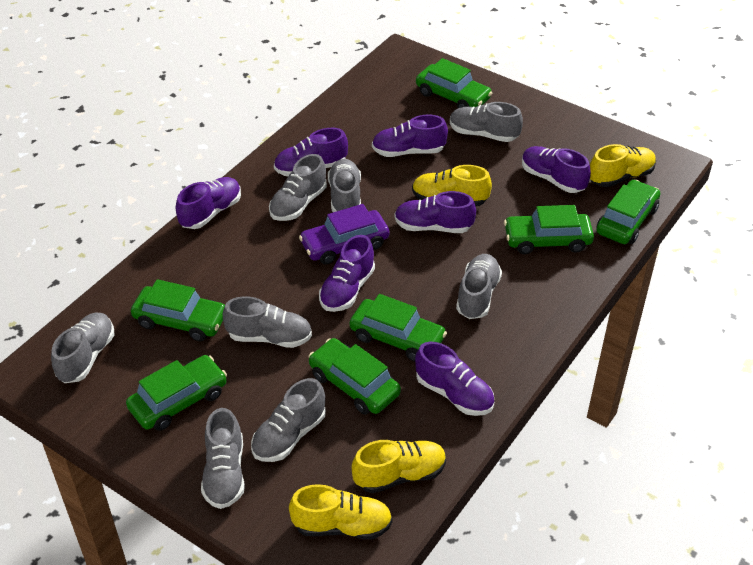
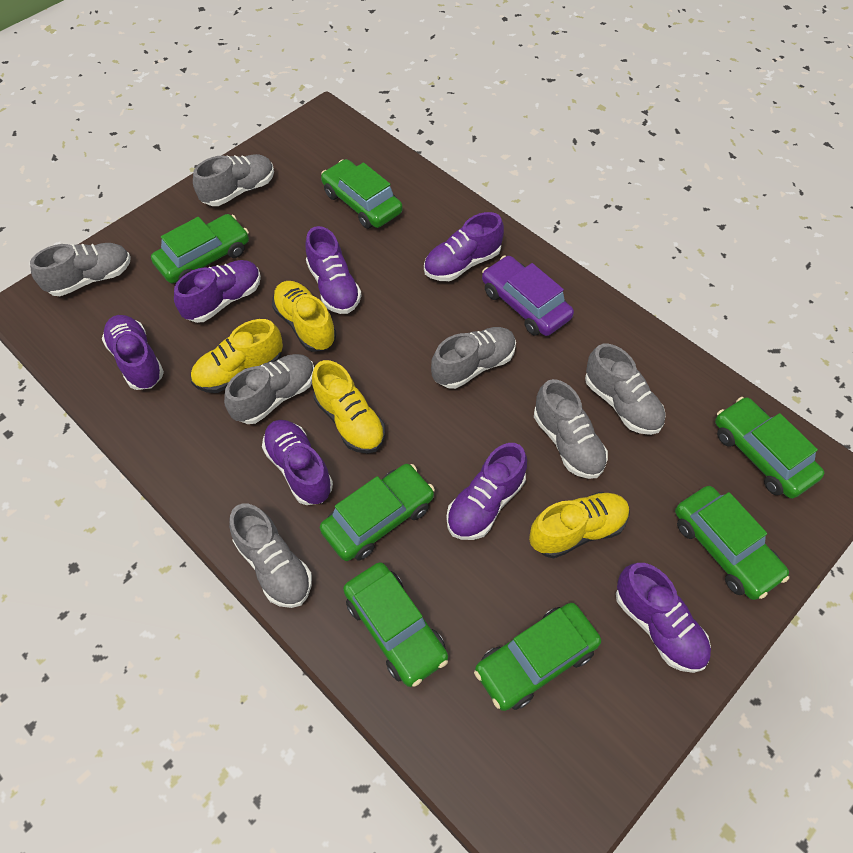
grey shoe: [51,313,114,383] [201,408,245,509] [223,296,312,348] [251,378,326,462] [269,154,327,221] [328,159,361,212] [450,102,523,142] [456,254,502,319] = 8 -> [30,243,131,296] [193,154,274,206] [224,354,314,424] [229,504,312,608] [431,327,516,389] [534,379,608,479] [585,344,666,435] = 7

